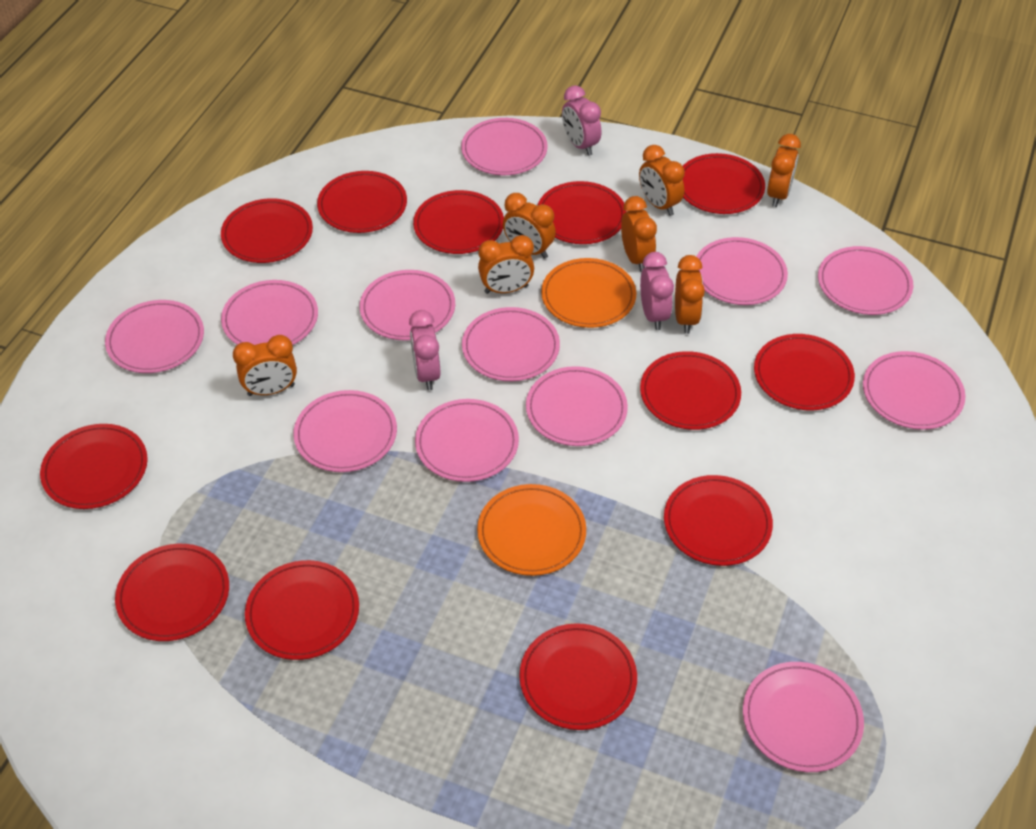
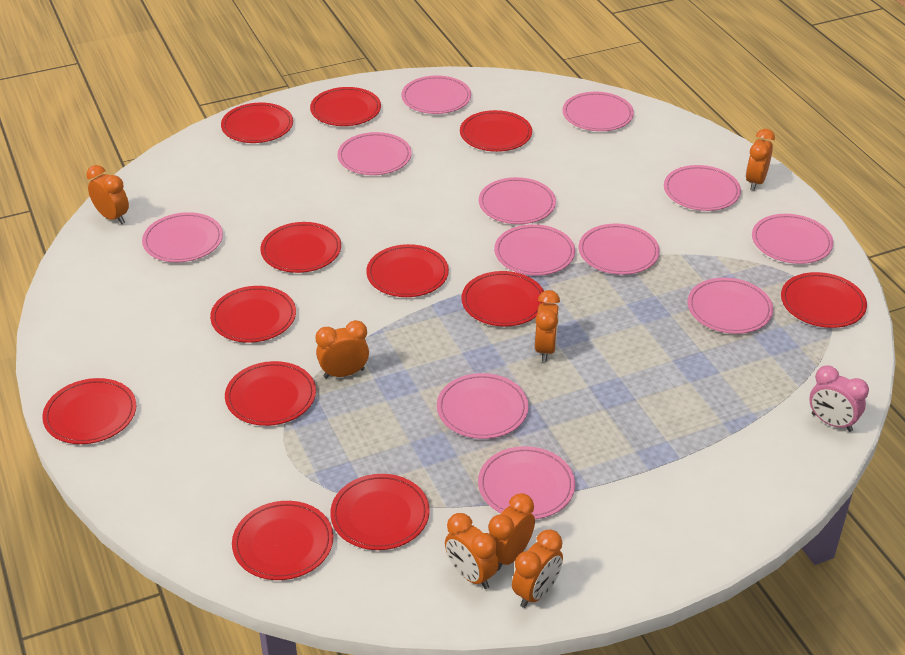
orange plate: [477,484,586,576] [541,258,636,328] = 2 -> none = 0
pink clock: [409,310,440,390] [562,85,601,156] [640,252,674,330] = 3 -> [809,366,869,432] = 1

